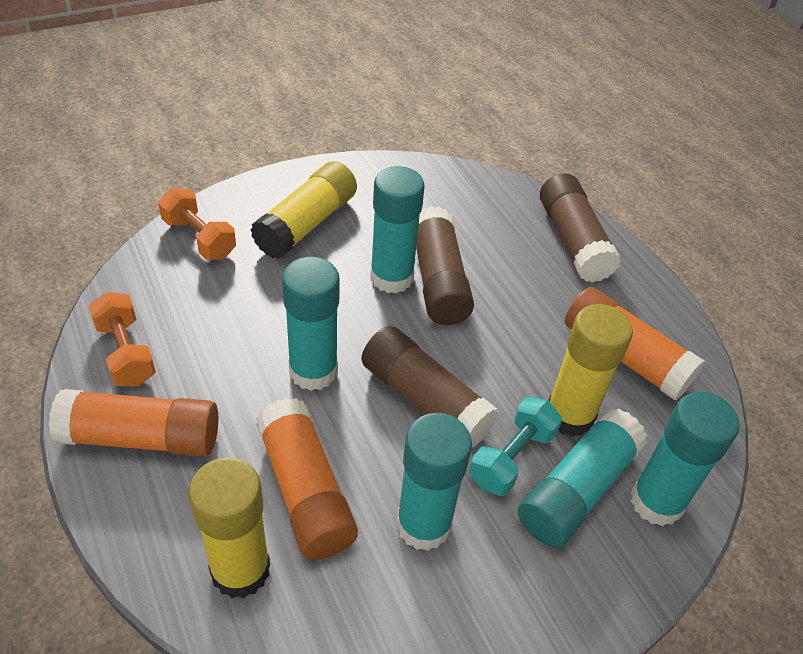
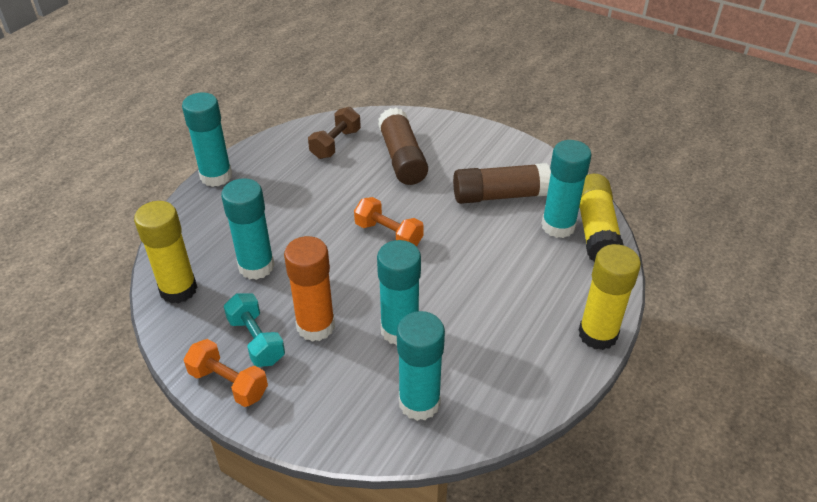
brown dumbbell: none = 0 -> [308,107,361,159] = 1
brown glue stick: [362,326,499,448] [416,206,474,325] [540,173,621,282] = 3 -> [378,108,428,185] [453,163,551,204] = 2
orange glue stick: [49,389,218,456] [256,398,358,560] [565,287,705,400] = 3 -> [284,236,335,342] = 1

